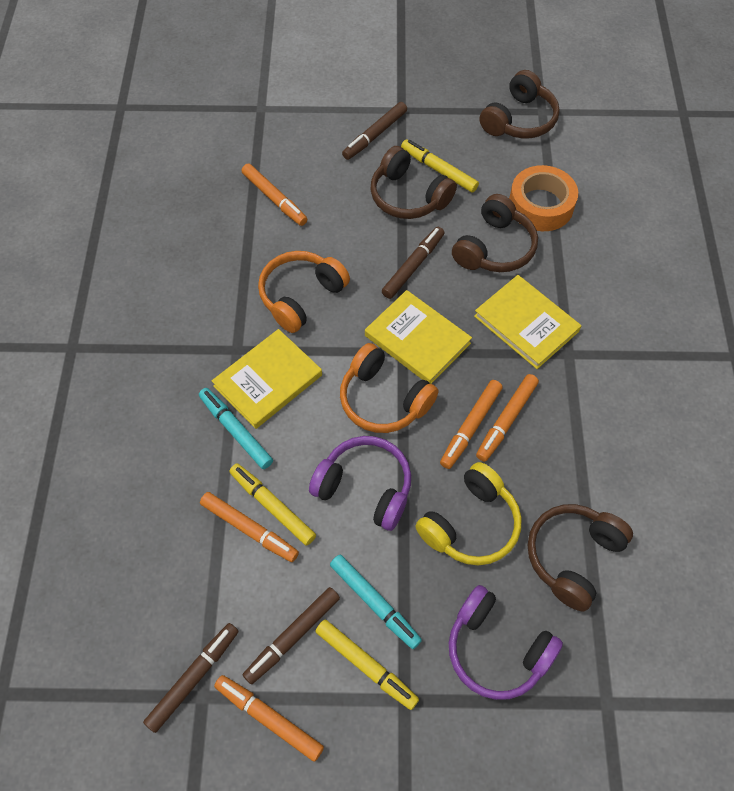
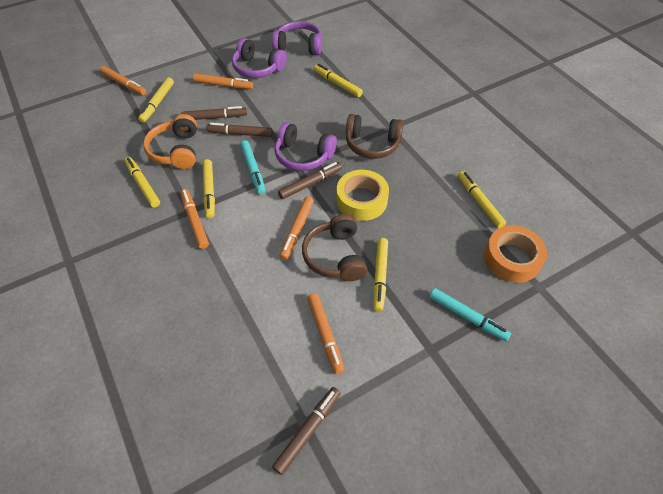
brown headphones: [370,146,457,219] [452,194,538,272] [479,70,560,138] [528,504,633,611] = 4 -> [302,214,367,281] [346,114,404,159] = 2
orange headphones: [258,251,350,333] [340,343,438,433] = 2 -> [143,114,197,169] = 1
purple headphones: [309,436,411,531] [449,585,563,700] = 2 -> [232,38,287,78] [272,21,322,55] [275,122,337,171] = 3
yellow book: [212,329,322,429] [365,290,472,384] [474,275,582,369] = 3 -> none = 0
yellow headphones: [416,462,522,565] = 1 -> none = 0
yellow marker: [229,463,316,546] [315,620,419,710] [401,140,479,193] = 3 -> [124,157,160,207] [138,77,174,123] [202,159,215,218] [314,64,363,97] [373,238,388,311] [458,171,506,228] = 6
yellow tape: none = 0 -> [336,170,389,221] = 1

